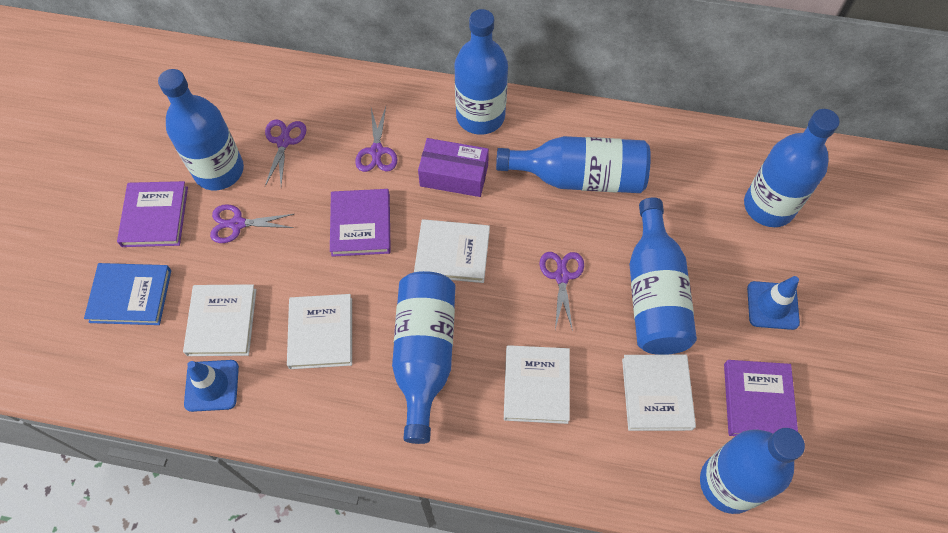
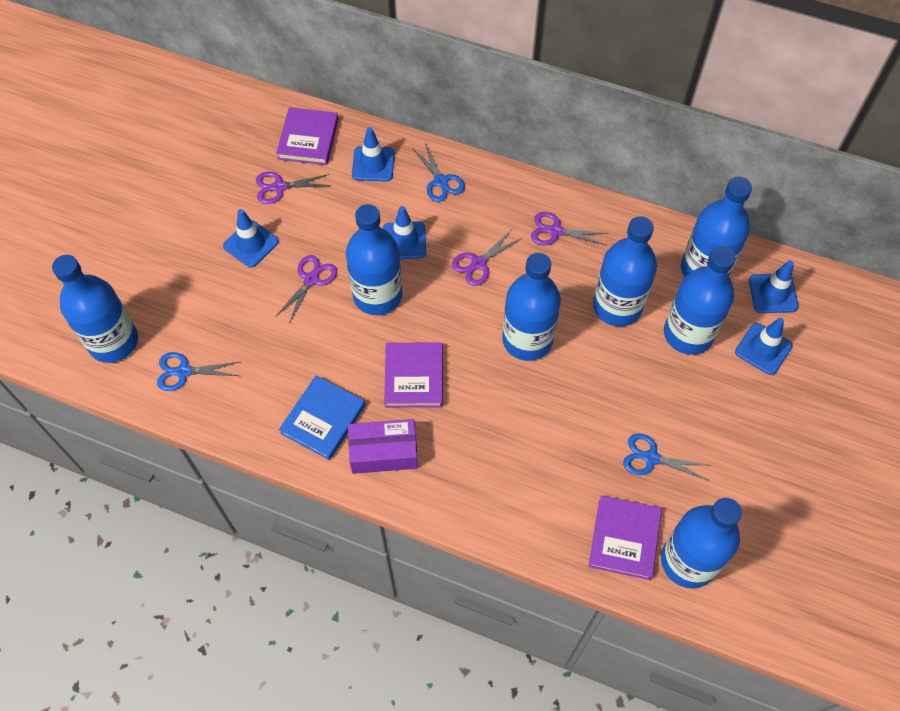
blue scissors: none = 0 -> [157,352,239,391] [412,143,465,202] [623,434,708,480] = 3
blue traffic cone: [184,360,239,412] [747,276,800,330] = 2 -> [223,209,279,268] [352,127,395,182] [383,206,426,259] [735,318,793,375] [749,260,799,313] = 5
white book: [183,284,256,356] [287,294,352,369] [414,219,490,283] [504,345,570,424] [622,355,696,431] = 5 -> none = 0

